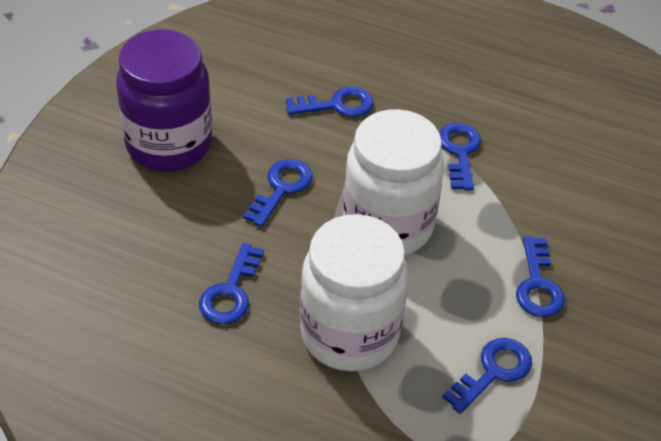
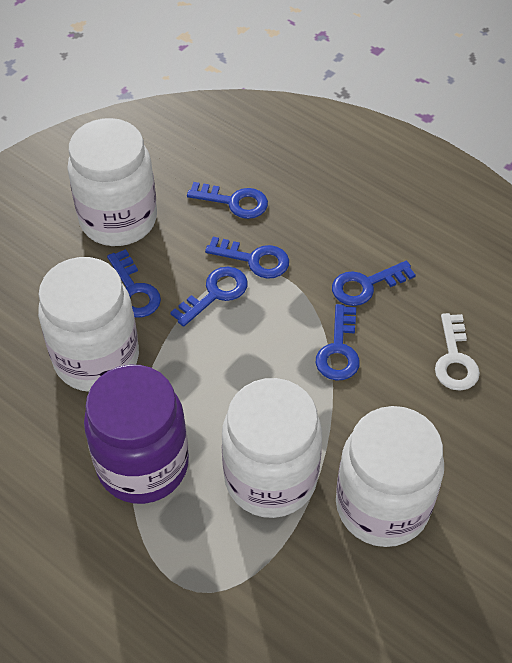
white jar: [300,214,408,371] [343,109,444,255] = 2 -> [38,257,139,392] [67,118,157,246] [222,378,322,518] [336,406,444,547] = 4
white key: none = 0 -> [435,313,480,391] = 1

